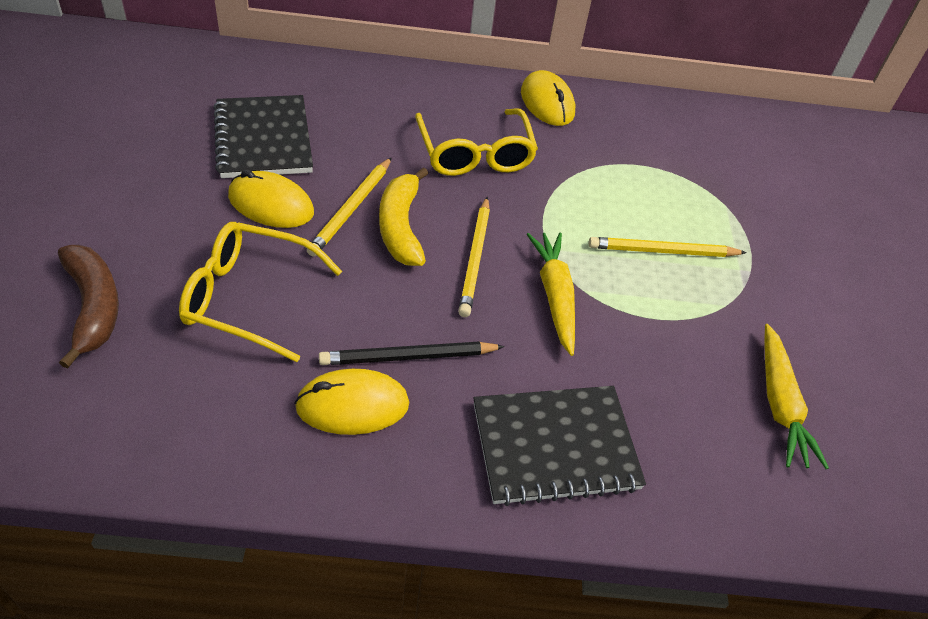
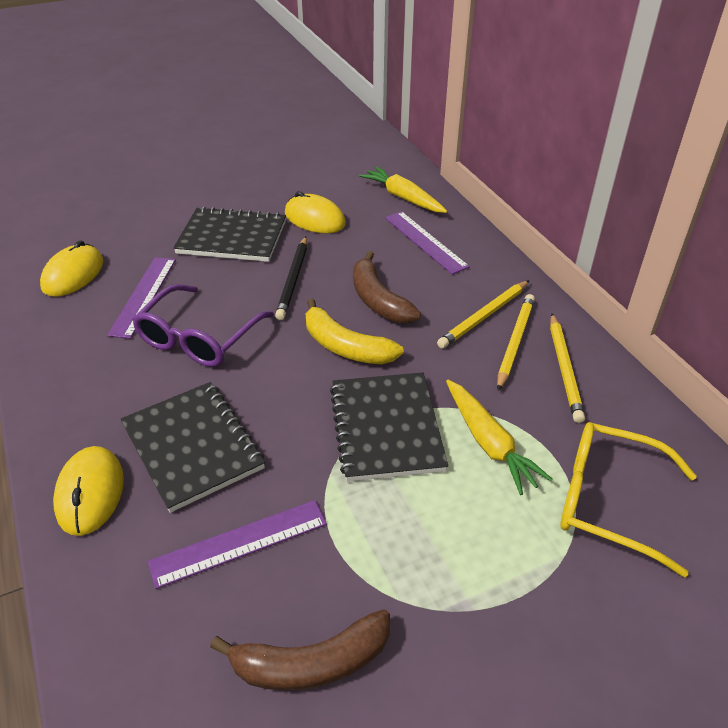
black notebook: [213,95,313,178] [473,386,646,506] = 2 -> [121,382,265,513] [173,206,286,262] [330,372,448,482] = 3
brown banana: [58,245,119,369] = 1 -> [210,609,390,691] [353,251,421,323] = 2
purple glasses: none = 0 -> [132,284,274,367] = 1
purple ruler: none = 0 -> [107,257,176,339] [148,500,327,589] [385,211,470,274] = 3
yellow glasses: [179,222,342,362] [415,108,538,176] = 2 -> [560,422,697,577] = 1

